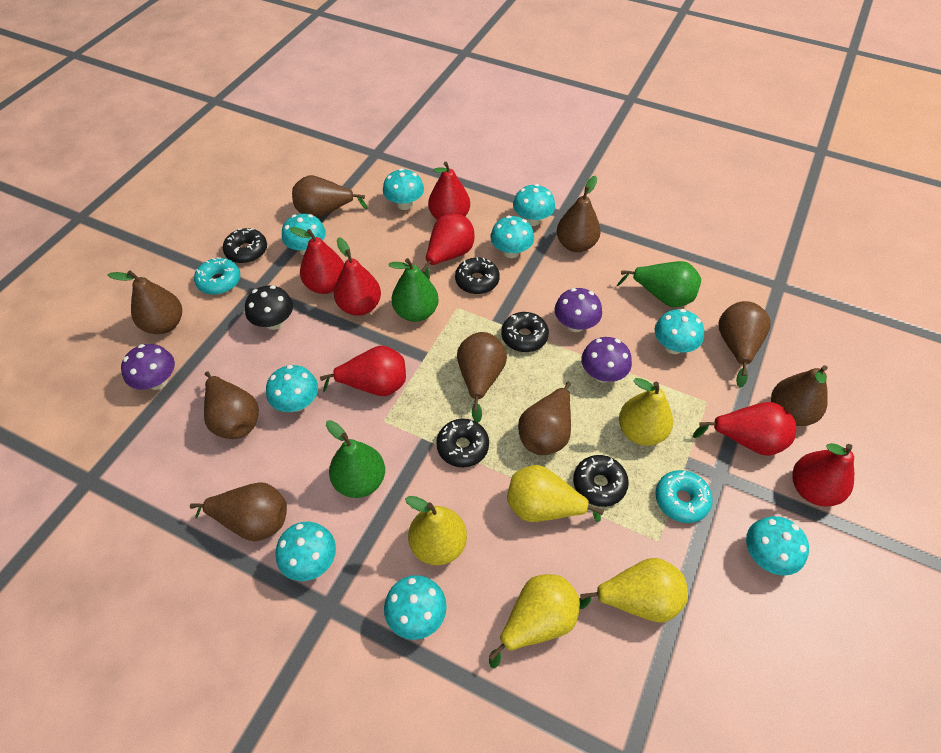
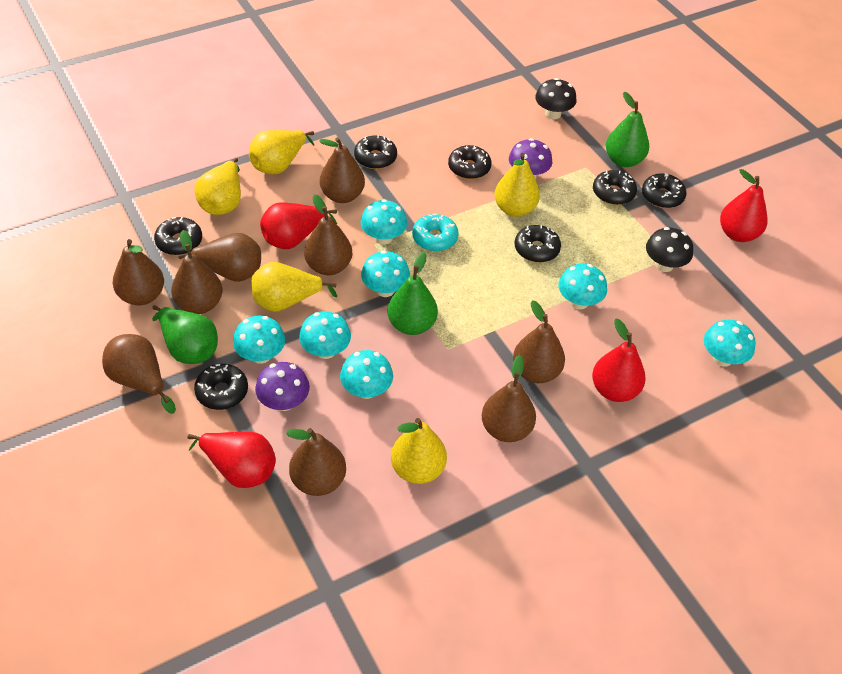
black donut: [223,228,267,263] [436,419,489,467] [455,257,500,294] [501,312,549,352] [573,455,629,507] = 5 -> [154,217,202,255] [194,364,248,410] [354,135,397,169] [448,145,492,179] [515,225,561,263] [593,170,637,205] [642,173,686,208] = 7
black mushroom: [245,285,293,330] = 1 -> [535,78,576,119] [646,227,693,272] = 2
purple mushroom: [121,344,175,390] [555,288,602,332] [581,337,632,382] = 3 -> [255,362,310,411] [509,138,552,179] = 2
red pear: [289,227,344,294] [320,346,406,396] [334,237,381,316] [421,214,475,280] [428,161,470,220] [693,402,796,456] [792,443,854,507] = 7 -> [188,432,276,488] [260,202,337,249] [592,319,646,402] [720,169,768,242] = 4
turquoise donut: [194,258,240,295] [655,470,713,523] = 2 -> [412,214,459,251] = 1
turquoise mushroom: [266,365,318,412] [276,522,336,581] [282,213,326,255] [383,168,424,210] [384,575,447,640] [491,216,534,258] [513,184,555,226] [655,309,704,354] [746,516,809,576] = 9 -> [233,316,285,364] [299,311,351,359] [340,350,393,399] [360,199,407,245] [361,250,410,297] [558,264,607,309] [704,320,756,367] = 7

